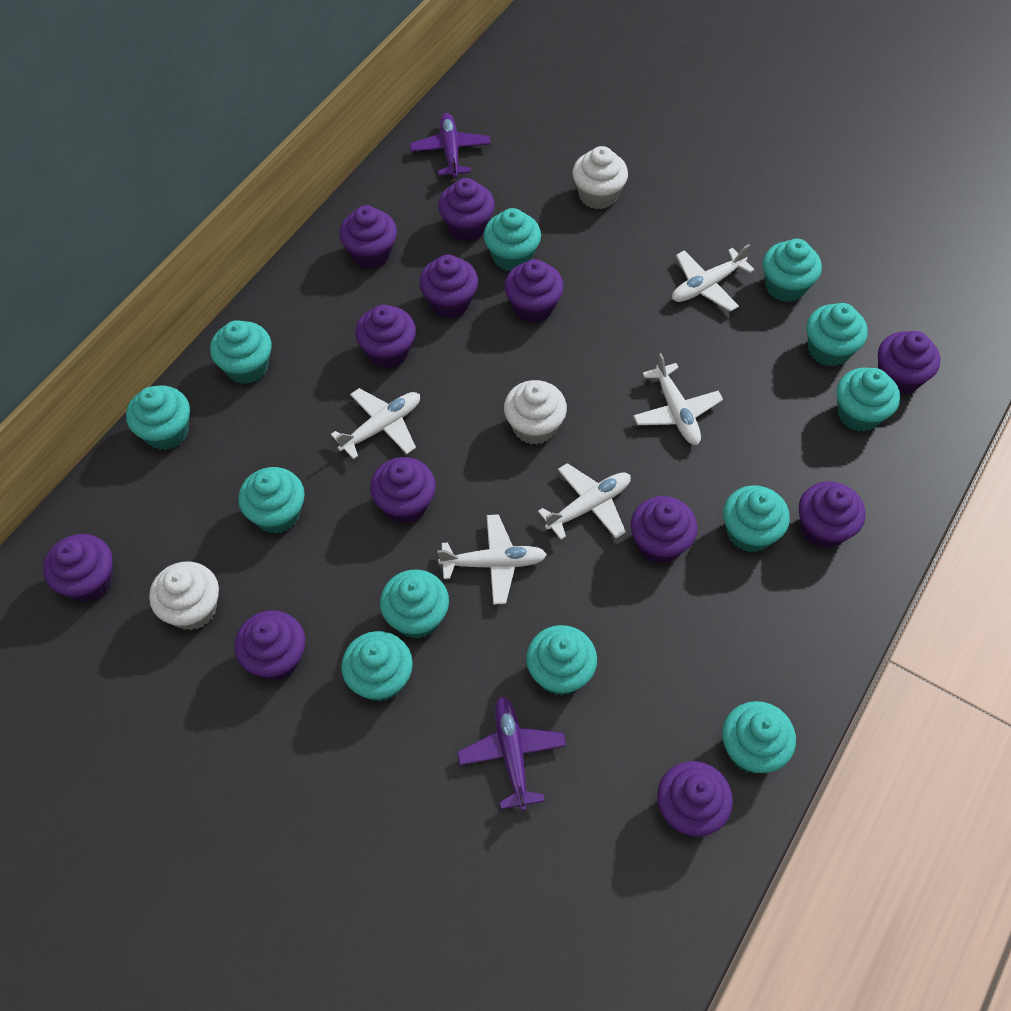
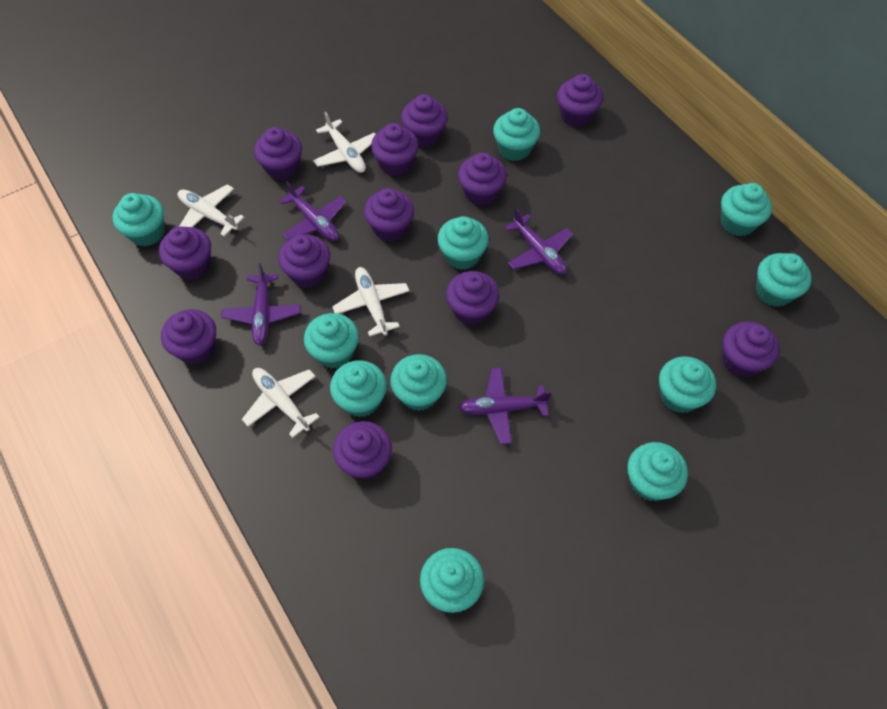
purple plane: [410,113,491,178] [457,697,566,811] = 2 -> [221,263,301,345] [279,181,347,241] [458,367,552,445] [505,208,573,275] = 4
turquoise cupcake: [126,386,190,450] [210,320,271,384] [238,467,305,534] [341,631,413,702] [380,569,449,638] [484,208,541,271] [526,625,597,696] [722,701,796,774] [723,485,790,553] [763,239,822,302] [807,303,868,367] [837,368,900,432] = 12 -> [113,193,164,247] [304,313,359,368] [330,360,387,417] [390,354,447,411] [420,548,484,613] [437,216,489,270] [493,108,540,161] [627,442,688,501] [659,356,716,413] [721,183,772,236] [756,253,812,307] = 11
white cupcake: [149,561,219,630] [504,380,567,445] [573,146,628,209] = 3 -> none = 0
white plane: [331,388,420,460] [437,514,547,605] [538,463,631,540] [633,353,723,445] [672,244,755,312] = 5 -> [178,184,245,237] [242,368,319,438] [313,112,375,173] [332,267,409,337] = 4

